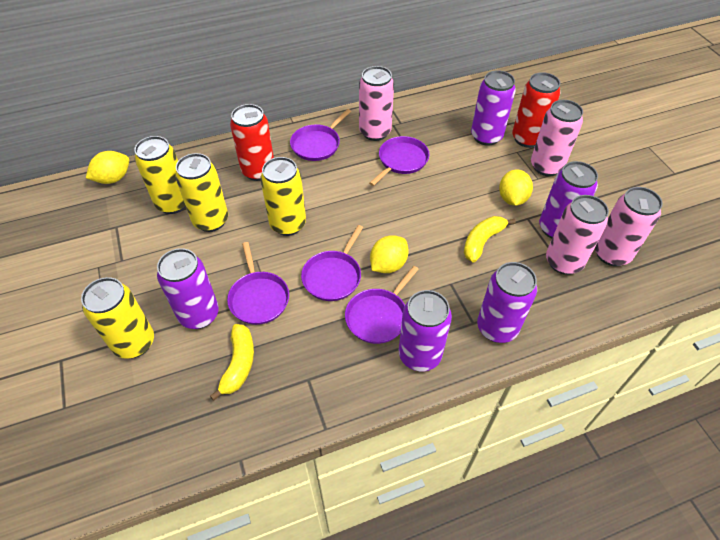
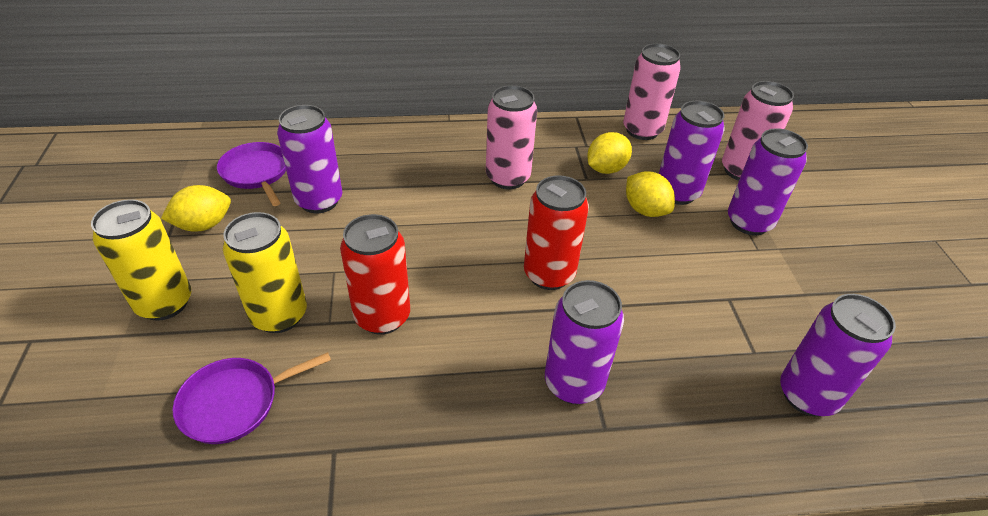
pink can: [359,66,394,141] [531,100,583,176] [546,195,609,275] [595,187,663,266] = 4 -> [486,85,537,189] [623,43,681,140] [722,81,794,180] = 3
purple pan: [227,242,289,325] [290,109,351,161] [301,225,363,301] [345,266,419,344] [369,136,429,186] = 5 -> [173,352,331,444] [217,142,286,206] = 2
yellow banana: [210,324,254,401] [464,216,516,263] = 2 -> none = 0
yellow can: [81,277,154,359] [135,136,186,214] [175,153,228,232] [260,157,306,236] = 4 -> [91,199,191,321] [223,212,307,333] = 2

